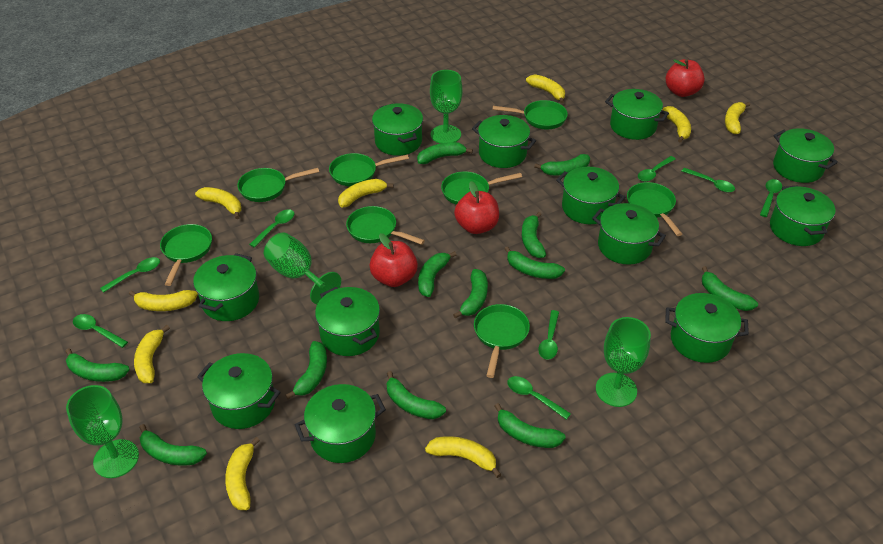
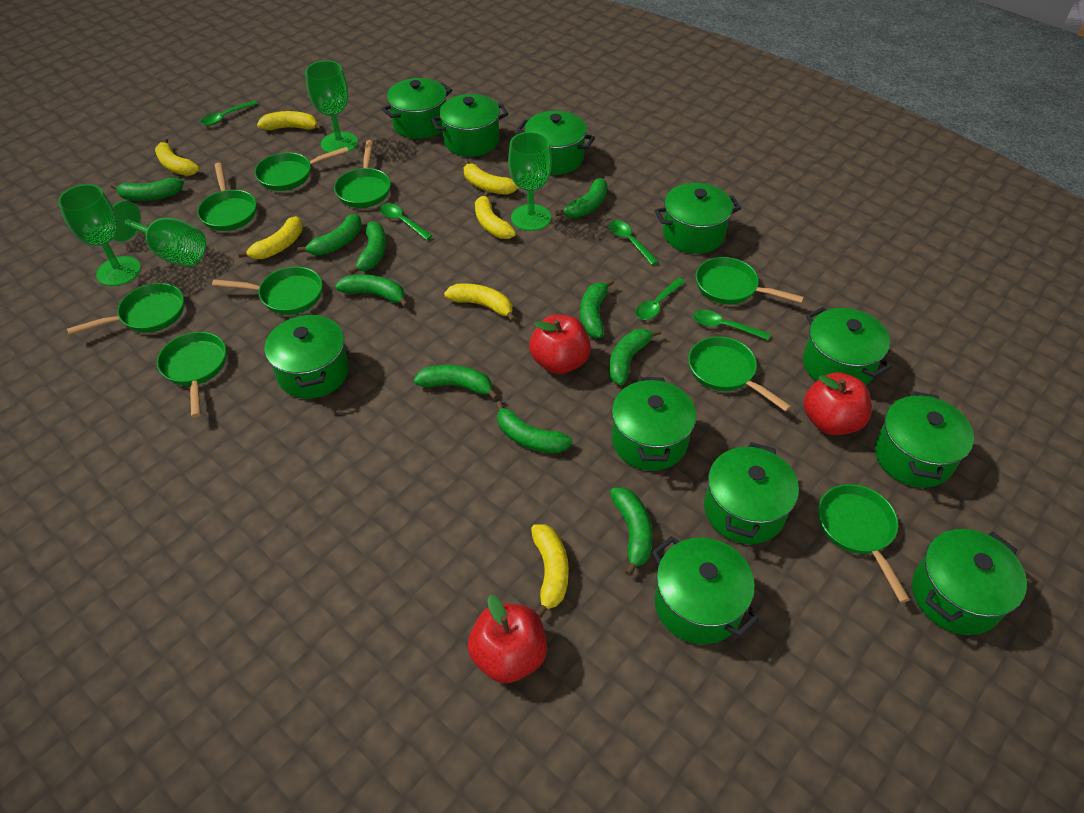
green banana: [65,348,130,382] [139,424,207,465] [285,341,327,399] [386,371,446,419] [417,142,473,164] [418,251,457,297] [453,269,488,319] [495,403,566,448] [504,246,565,279] [522,212,546,258] [534,154,590,175] [702,266,758,311] = 12 -> [111,178,184,201] [297,214,362,255] [335,274,409,308] [349,221,386,275] [414,365,499,400] [496,401,573,453] [555,178,607,218] [580,279,614,338] [609,328,661,385] [610,487,653,576] = 10
green pan: [160,224,212,286] [237,168,319,202] [329,153,409,186] [346,206,425,245] [441,171,522,205] [474,304,530,378] [493,100,568,129] [627,182,682,236] = 8 -> [67,283,184,335] [157,332,226,417] [197,163,256,231] [212,267,323,315] [255,147,349,191] [334,140,391,208] [688,336,791,412] [696,257,804,304] [818,484,910,603] = 9
green pot: [193,253,259,321] [197,353,281,429] [295,384,386,463] [315,287,380,356] [372,103,423,156] [472,115,536,168] [556,167,625,224] [592,203,666,265] [605,89,669,140] [665,293,749,363] [770,185,836,246] [773,128,838,183] = 12 -> [265,312,349,399] [381,78,452,139] [431,94,508,157] [517,110,595,175] [612,377,696,471] [652,536,760,644] [654,183,741,254] [704,442,799,544] [803,307,892,385] [875,391,974,488] [912,529,1027,635] = 11
green spoon: [73,314,128,348] [100,257,160,293] [249,209,295,247] [507,376,571,420] [538,310,559,359] [638,156,676,182] [682,168,735,192] [760,179,782,217] = 8 -> [200,100,258,126] [380,203,432,240] [609,220,659,265] [635,278,685,320] [693,310,770,340] = 5
yellow banana: [129,290,198,311] [134,325,170,383] [195,187,241,219] [225,437,260,510] [338,179,394,207] [425,436,502,478] [526,74,565,104] [663,106,691,143] [725,102,750,134] = 9 -> [155,138,199,176] [238,216,303,259] [257,111,323,130] [444,283,516,322] [464,159,519,194] [475,191,516,239] [531,524,569,618] = 7

